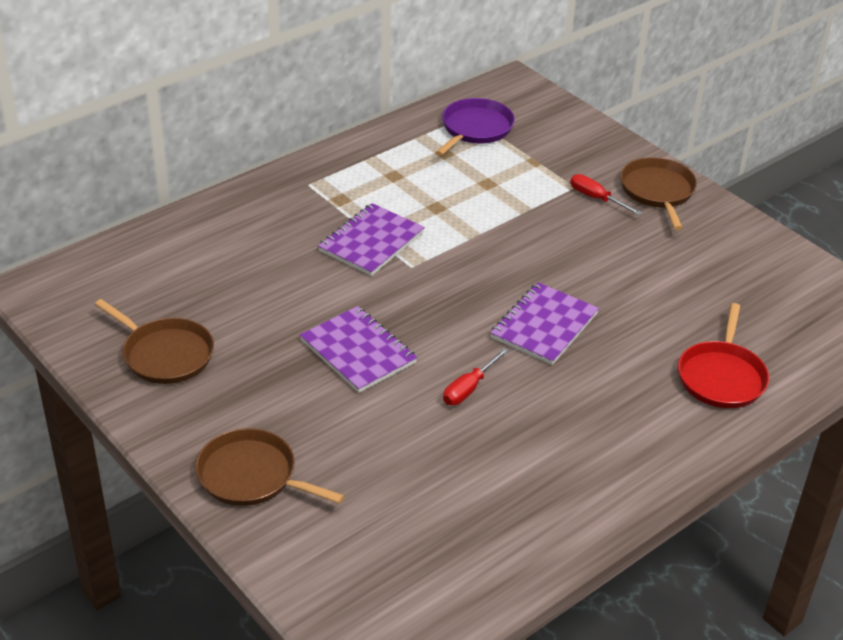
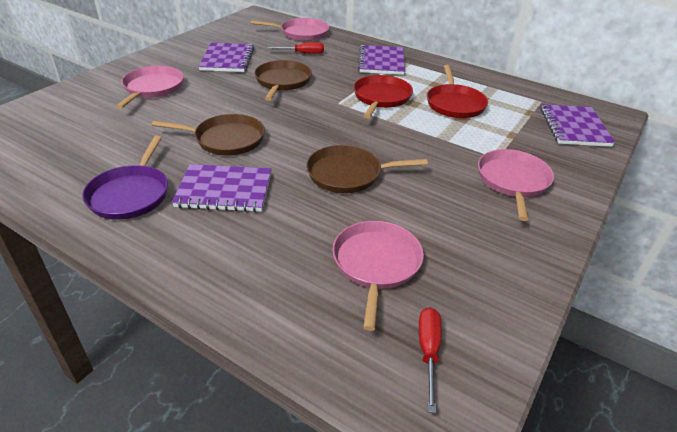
pink pan: none = 0 -> [116,66,184,109] [251,18,329,41] [332,221,424,331] [478,149,554,221] = 4
purple notebook: [300,306,417,393] [318,203,425,276] [490,282,599,365] = 3 -> [172,164,272,212] [198,43,254,72] [358,45,405,75] [541,104,615,147] = 4
red pan: [678,303,769,408] = 1 -> [353,75,413,118] [427,65,488,118] = 2

